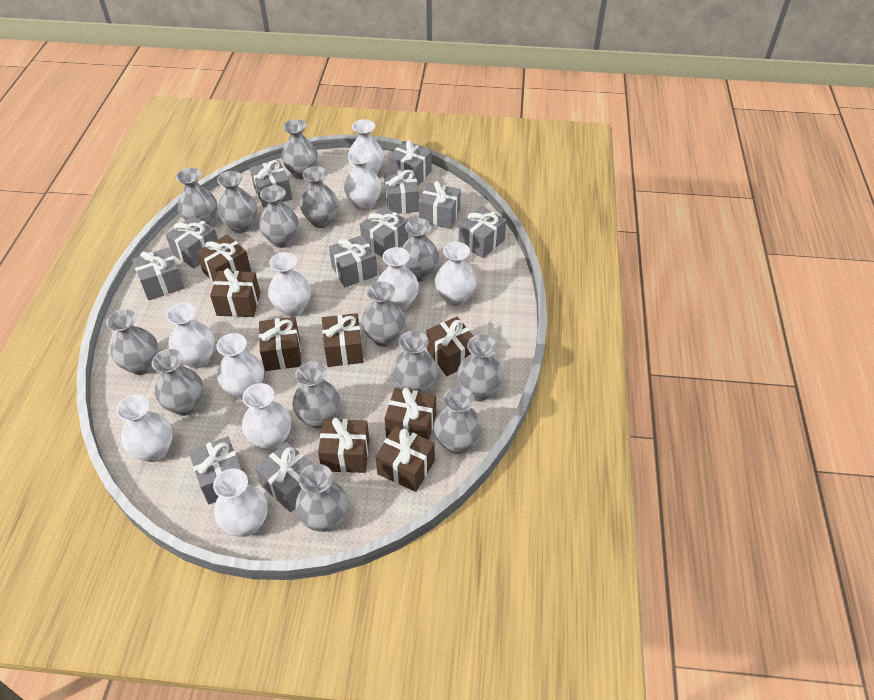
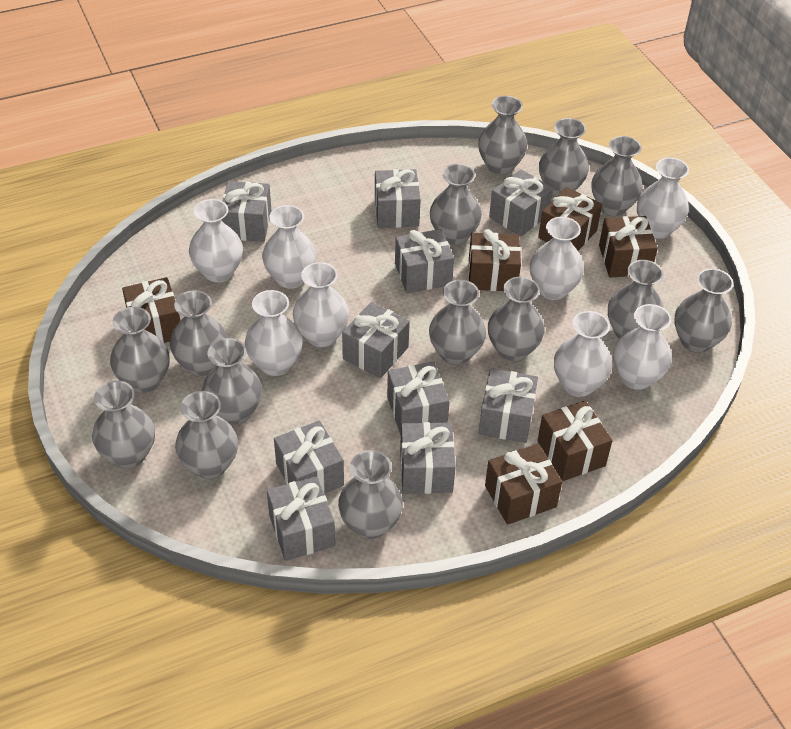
brown gift: [197,235,251,282] [210,268,260,317] [259,317,302,371] [318,418,369,473] [322,313,364,367] [375,426,435,492] [384,387,436,440] [426,316,473,376] = 8 -> [122,277,180,343] [468,229,521,291] [485,444,562,525] [537,401,612,481] [538,187,602,251] [599,216,658,278] = 6
grey gift: [132,247,185,301] [166,216,218,268] [188,436,242,505] [250,160,292,207] [255,442,312,512] [329,235,378,287] [360,207,408,257] [384,170,419,214] [388,140,432,186] [419,181,461,229] [459,206,506,258] = 11 -> [221,181,272,242] [267,476,335,561] [274,420,344,494] [342,302,410,378] [375,169,421,228] [387,362,450,435] [395,229,454,293] [400,422,456,494] [479,368,538,443] [489,169,553,237] = 10
white vase: [116,395,173,462] [166,303,215,369] [213,468,268,537] [216,333,264,400] [242,383,291,450] [268,252,311,317] [344,149,382,210] [348,119,384,175] [378,247,419,311] [435,242,477,306] = 10 -> [189,199,243,283] [245,290,303,376] [262,205,316,289] [293,262,349,347] [530,217,584,300] [554,311,612,397] [613,304,672,390] [637,158,689,239] = 8

